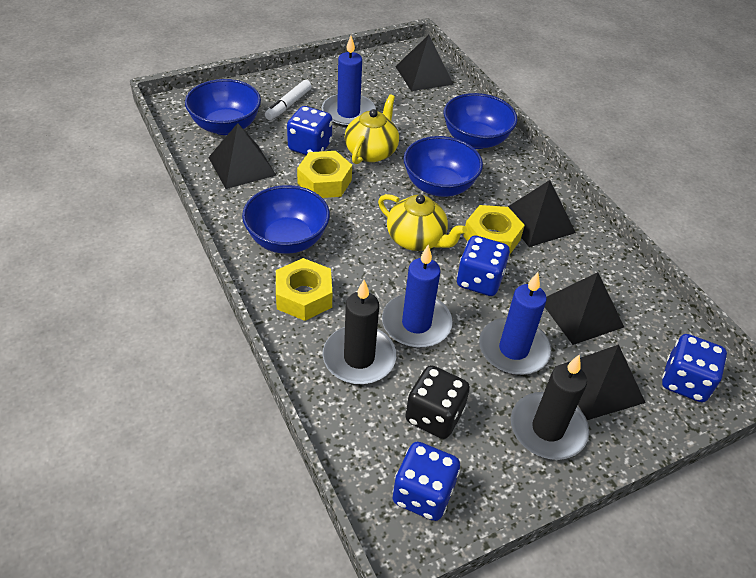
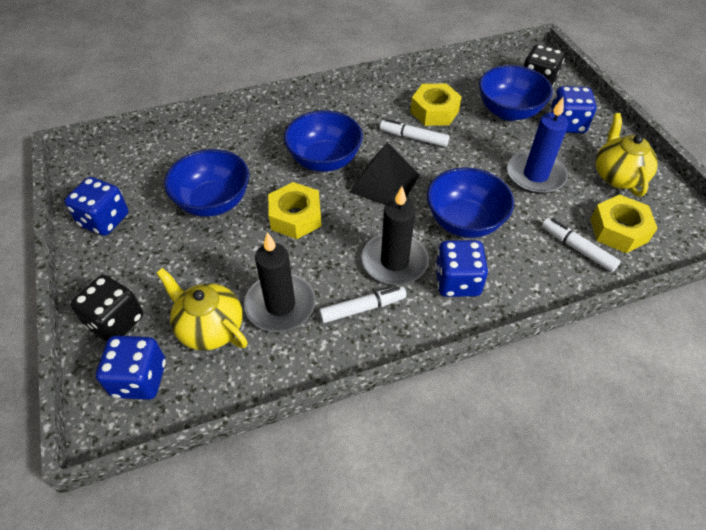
black dice: [405,365,470,439] = 1 -> [70,275,143,342] [523,44,564,88] = 2
black pyramid: [208,123,276,189] [395,35,454,91] [508,180,576,247] [545,272,624,345] [555,344,645,420] = 5 -> [350,142,420,205] = 1
blue candle: [322,36,376,127] [382,245,453,348] [479,272,551,375] = 3 -> [507,97,568,194] = 1
white marker: [265,80,312,120] = 1 -> [319,286,407,323] [380,119,450,147] [542,217,621,272] = 3

